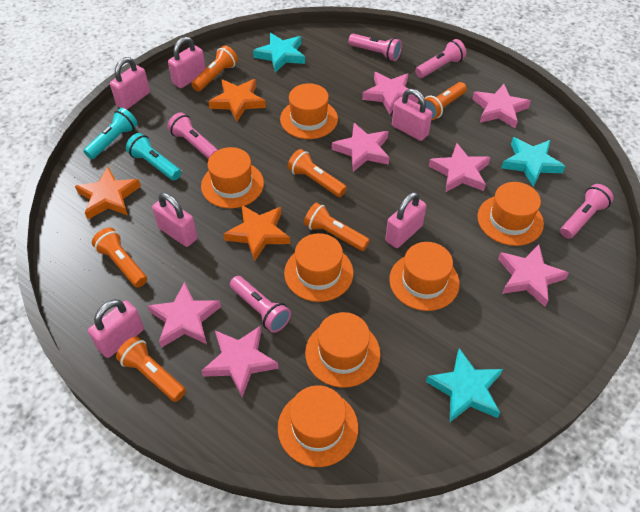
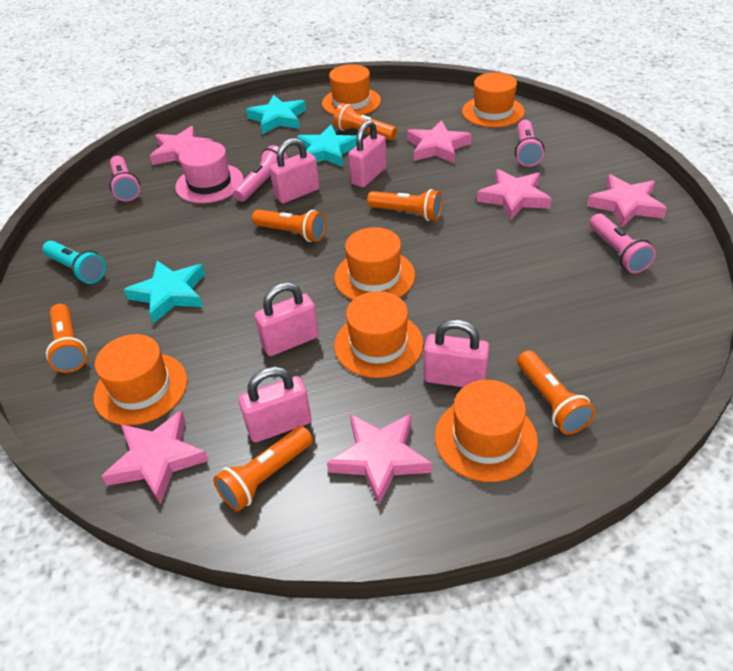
orange hat: [201,147,264,208] [278,385,358,467] [280,83,338,139] [284,233,354,302] [305,312,381,388] [389,242,460,311] [477,182,544,246] = 7 -> [94,334,187,425] [322,64,381,115] [334,227,415,300] [334,291,424,378] [435,380,538,482] [462,72,525,127] = 6
orange star: [75,167,141,219] [208,79,266,122] [224,205,290,262] = 3 -> none = 0
pink flashlight: [167,112,218,159] [230,276,291,333] [348,34,402,61] [415,39,466,78] [560,184,614,239] = 5 -> [109,156,140,201] [233,145,288,202] [515,120,545,167] [590,214,656,273] = 4
pink hat: none = 0 -> [175,141,244,203] = 1
pink padlock: [88,299,144,358] [110,57,150,110] [152,193,198,247] [168,37,206,88] [385,192,426,248] [392,89,432,141] = 6 -> [239,366,312,442] [255,282,319,356] [270,138,319,204] [348,120,387,187] [424,320,489,387] = 5
pink star: [148,282,221,348] [201,326,279,397] [332,123,389,172] [362,72,419,115] [429,143,491,192] [472,84,531,128] [498,245,569,307] = 7 -> [101,410,209,504] [150,126,213,165] [327,414,432,505] [407,120,471,164] [477,169,552,220] [587,174,667,227] = 6
turquoise flashlight: [83,108,138,159] [126,133,181,180] = 2 -> [42,240,106,284] = 1

